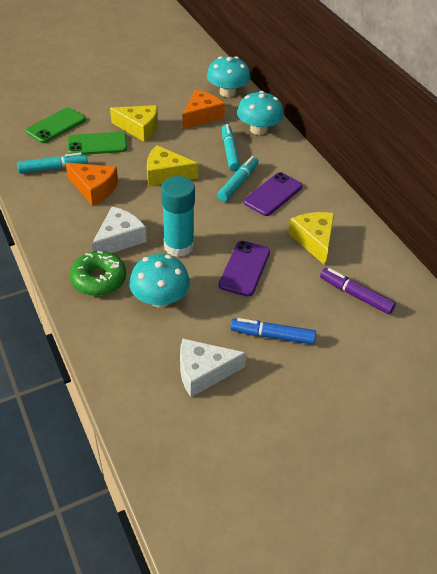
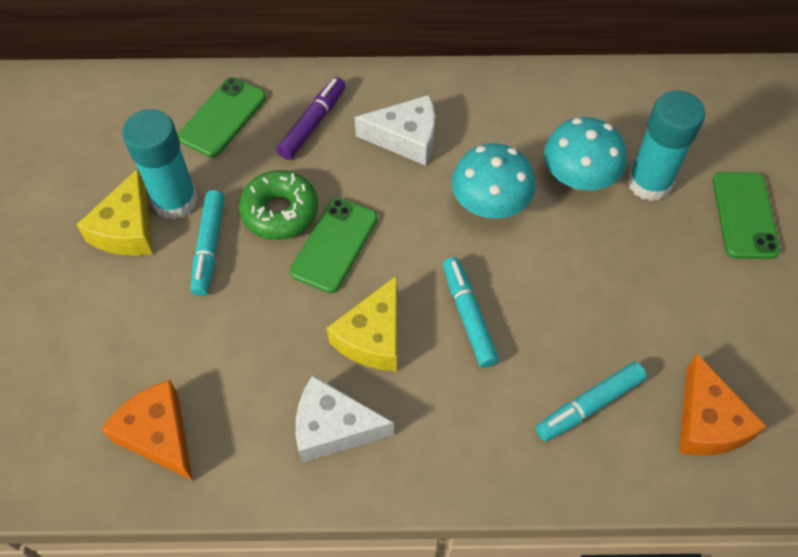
blue marker: [230,318,316,345] = 1 -> none = 0
green phone: [26,107,86,143] [67,132,127,155] = 2 -> [178,77,266,158] [290,198,378,293] [713,172,780,259] = 3
purple phone: [218,241,270,297] [244,172,302,216] = 2 -> none = 0
turquoise glue stick: [161,176,195,257] = 1 -> [122,109,198,220] [627,90,705,201] = 2
turquoise mushroom: [129,254,190,308] [207,56,250,97] [237,91,284,135] = 3 -> [452,143,535,219] [544,117,627,190] = 2
yellow cheese: [110,105,158,142] [147,145,198,186] [288,212,334,265] = 3 -> [76,169,153,256] [327,275,397,371] = 2

